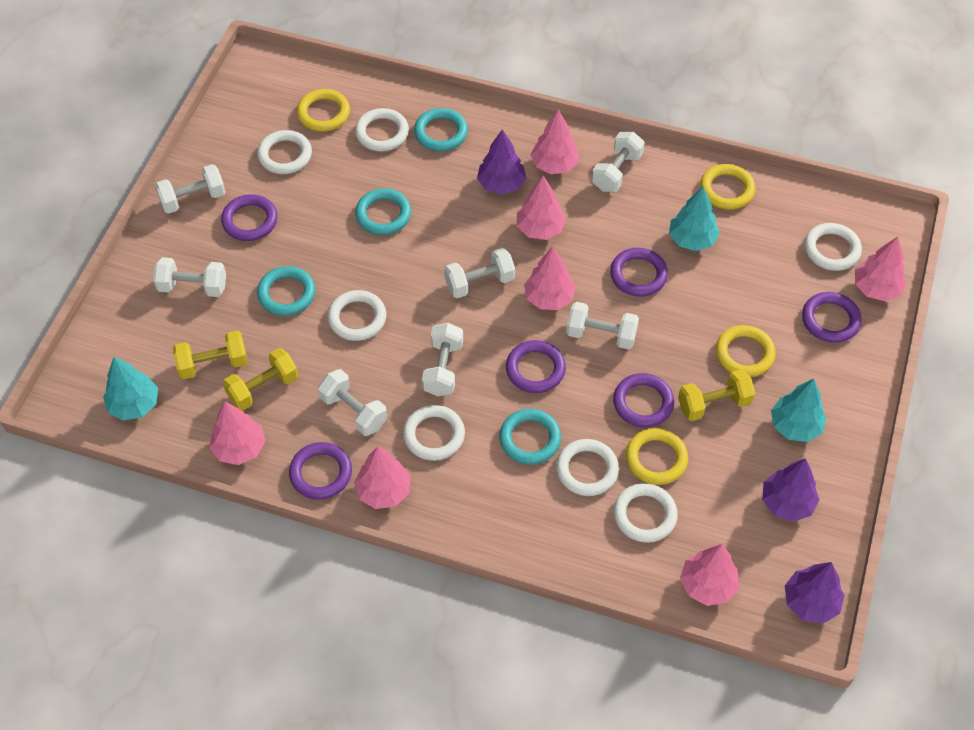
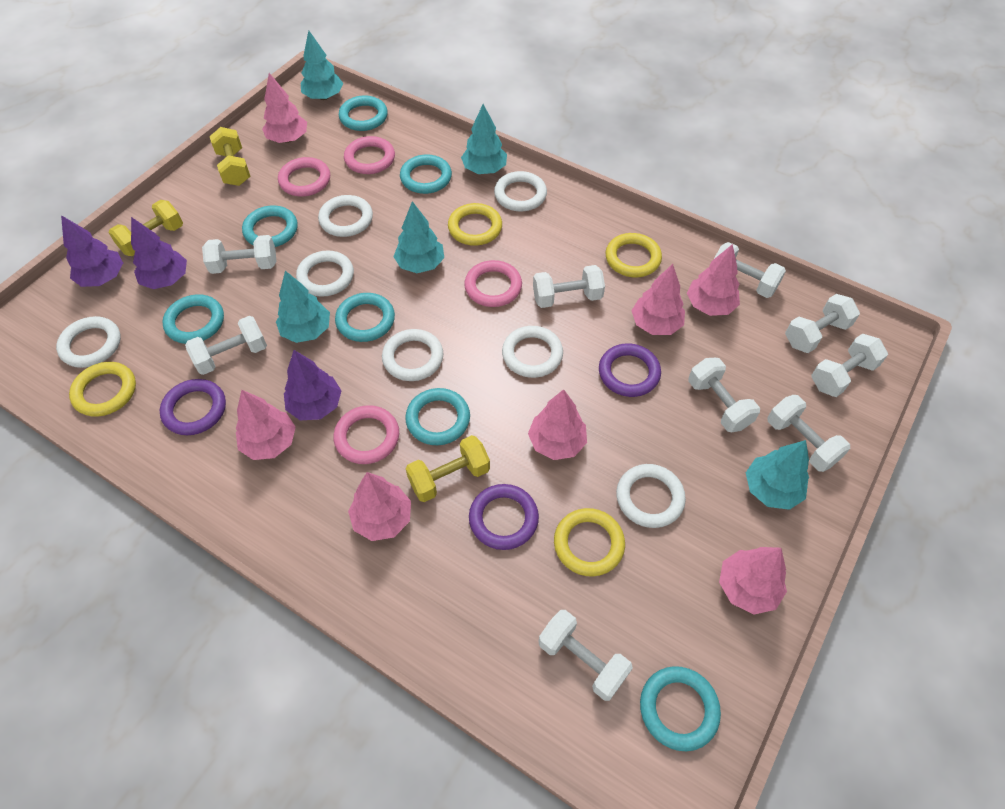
pink ring: none = 0 -> [278,157,330,196] [333,405,399,464] [344,136,395,174] [464,260,522,307] = 4
purple ring: [221,194,278,241] [289,442,352,500] [506,340,566,393] [610,248,668,297] [613,373,674,428] [802,292,861,343] = 6 -> [160,379,226,435] [469,484,539,550] [599,343,661,397] = 3
turquoise ring: [257,266,315,316] [355,188,411,235] [414,108,468,151] [499,409,561,465] = 4 -> [162,294,224,344] [242,206,298,247] [335,293,395,342] [339,95,388,131] [400,154,452,194] [405,388,470,445] [640,666,721,751] = 7
turquoise tree: [103,357,158,421] [669,186,720,251] [771,379,826,442] = 3 -> [276,271,330,343] [301,31,343,100] [393,201,444,273] [461,104,507,174] [746,440,809,510] = 5
white dumbbell: [153,257,226,297] [155,164,226,214] [318,369,387,436] [422,323,463,396] [444,248,515,298] [566,302,639,350] [592,132,645,192] = 7 -> [185,316,267,375] [202,235,277,274] [533,265,605,308] [538,610,633,701] [688,358,760,432] [714,242,786,298] [768,395,850,472] [785,294,860,353] [811,333,888,397] = 9

